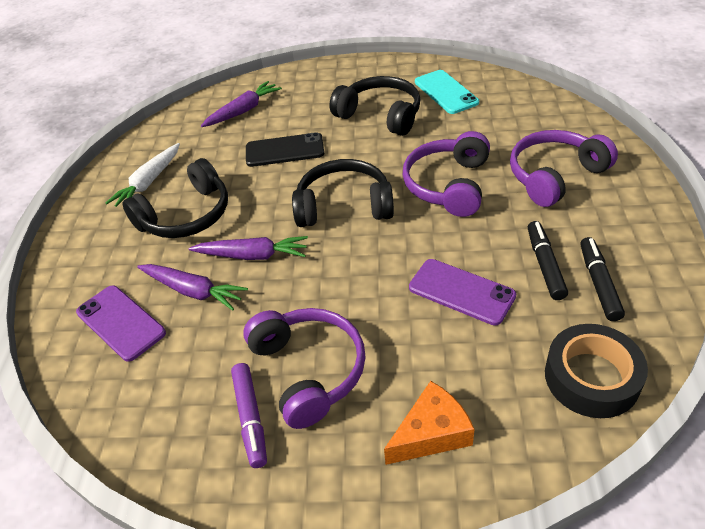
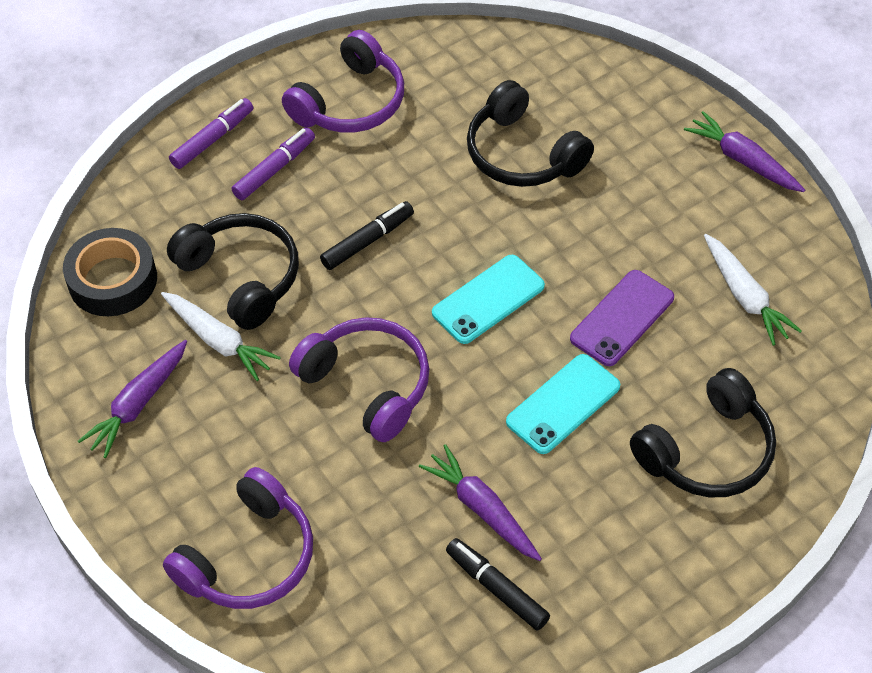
black phone: [246,132,324,167] = 1 -> none = 0
orange cheese: [384,381,475,465] = 1 -> none = 0
purple marker: [231,363,267,468] = 1 -> [169,98,253,169] [232,127,315,200] = 2
purple phone: [76,285,166,362] [409,259,516,325] = 2 -> [570,270,674,366] = 1
turquoise phone: [415,70,479,114] = 1 -> [432,255,545,344] [506,354,620,454] = 2
white carrot: [106,143,180,207] = 1 -> [161,292,281,381] [704,234,802,346] = 2

